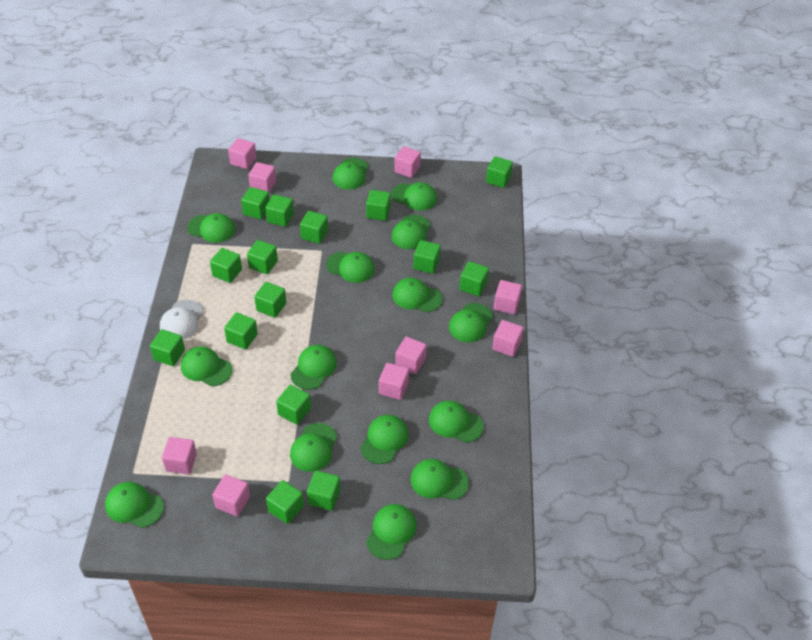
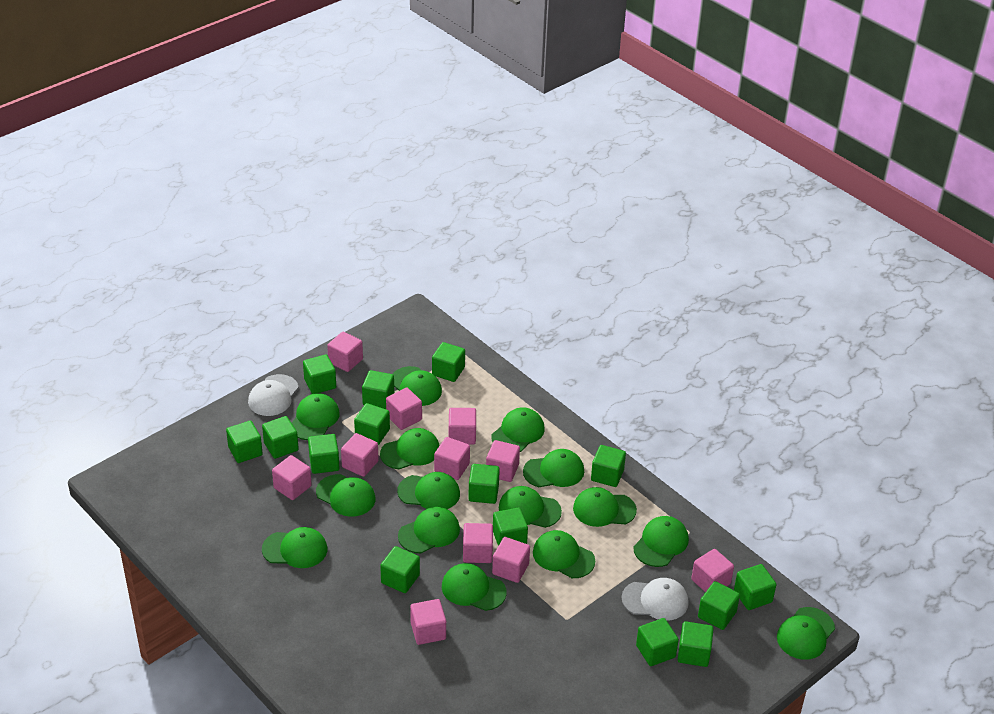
pink cube: [162,437,197,474] [212,474,250,516] [228,138,256,169] [248,162,276,193] [379,363,409,400] [394,146,421,178] [395,336,427,374] [492,320,524,357] [494,280,522,314] = 9 -> [272,455,312,500] [327,332,363,372] [341,433,379,477] [386,387,422,430] [410,599,446,645] [434,437,470,480] [449,408,476,445] [463,523,493,563] [486,440,520,482] [492,537,530,583] [691,549,734,592] = 11
white cap: [160,300,203,339] = 1 -> [248,374,298,416] [622,578,689,620] = 2

